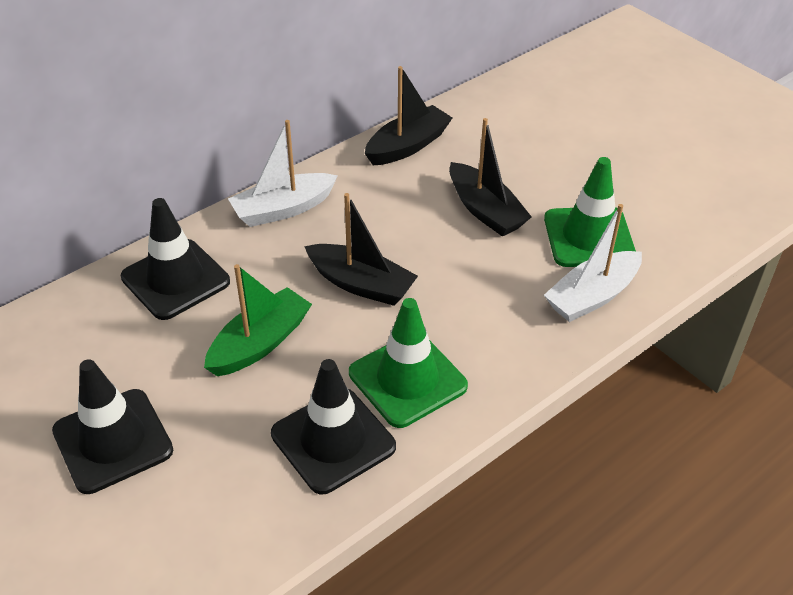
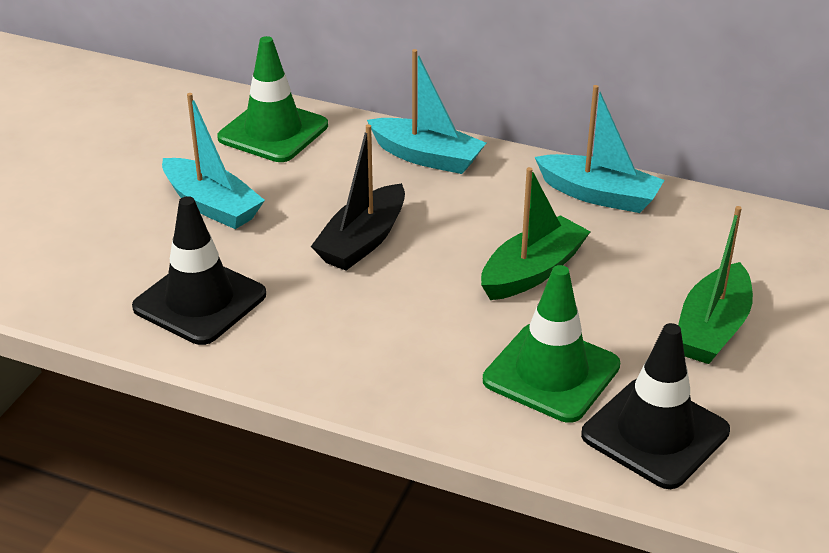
black boat: [304,193,418,306] [365,66,452,165] [449,118,532,237] = 3 -> [311,124,405,271] = 1
black traffic cone: [52,359,173,494] [121,198,230,320] [271,359,396,494] = 3 -> [132,196,266,345] [581,323,730,489] = 2
green boat: [204,264,312,376] = 1 -> [481,167,591,300] [678,206,753,364] = 2
turquoise boat: none = 0 -> [162,93,265,229] [367,49,486,174] [535,85,664,213] = 3
white boat: [228,120,338,227] [544,204,642,322] = 2 -> none = 0

